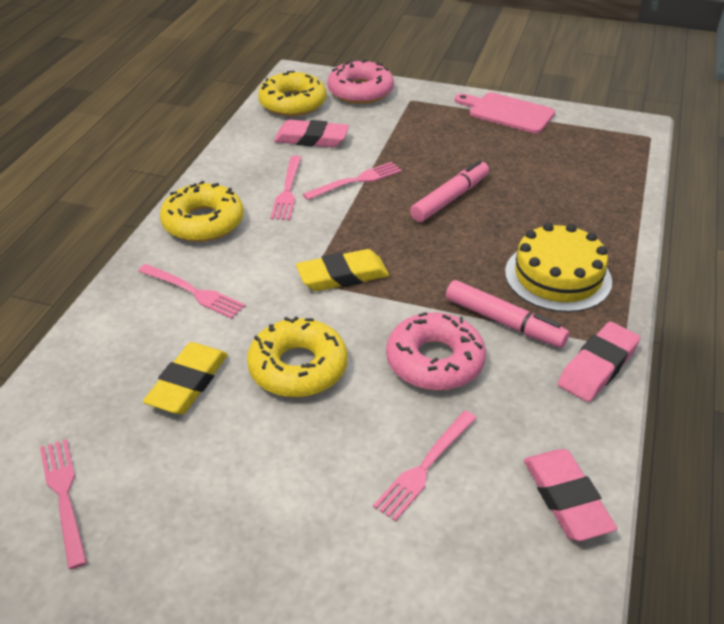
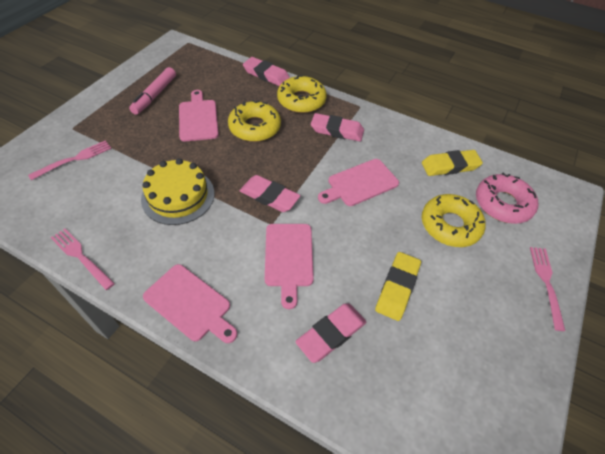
pink cutting board: [455,92,555,134] = 1 -> [143,264,237,343] [179,90,219,141] [265,224,314,309] [318,159,399,206] = 4
pink donut: [327,59,394,104] [386,312,486,391] = 2 -> [476,173,538,224] = 1
pink eraser: [274,120,349,148] [524,449,617,541] [558,322,640,402] = 3 -> [240,175,300,212] [243,57,290,86] [295,303,367,363] [311,113,364,141] = 4
pink fork: [40,439,87,570] [138,264,246,319] [271,156,301,220] [303,162,402,200] [373,411,477,521] = 5 -> [28,140,111,180] [51,228,115,290] [530,247,565,331] = 3
pink marker: [410,160,489,222] [446,280,569,348] = 2 -> [129,67,176,115] = 1

